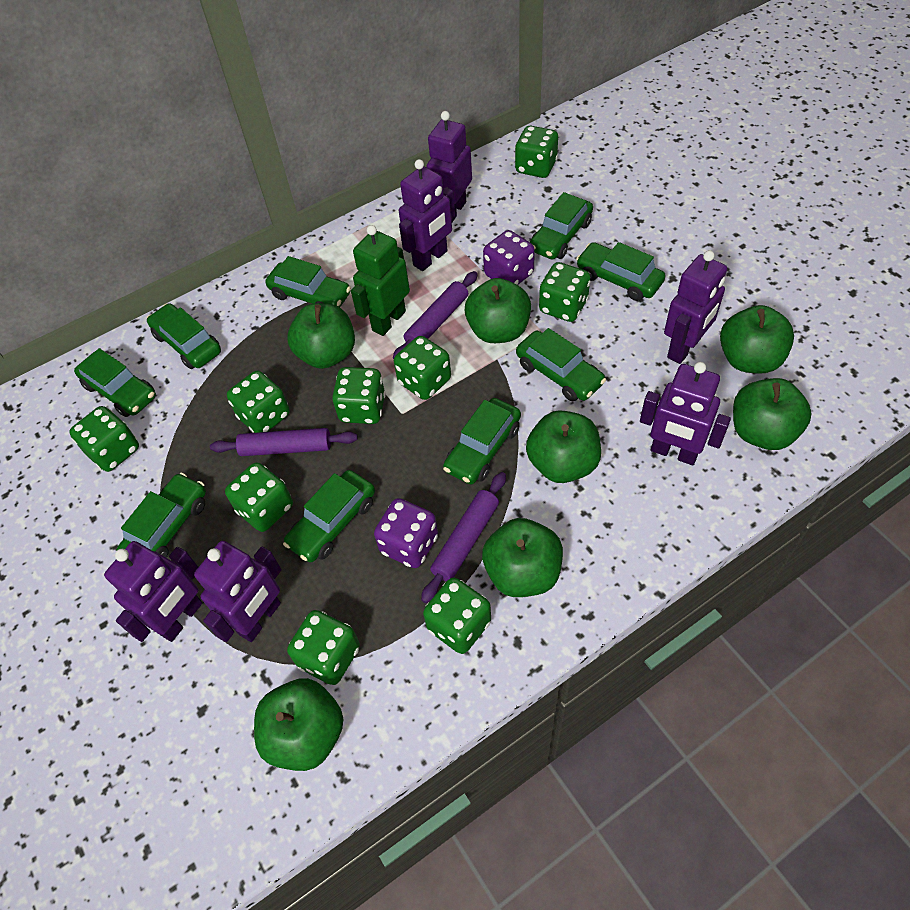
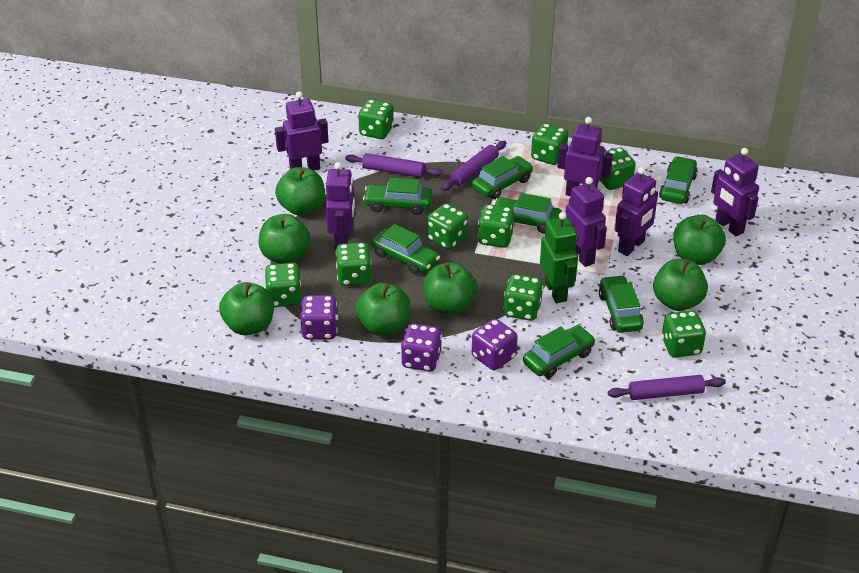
green car: [74,348,156,417] [116,473,206,558] [147,303,221,369] [265,256,351,308] [283,470,375,562] [443,398,521,484] [516,328,606,401] [530,192,593,260] [576,242,665,301] = 9 -> [363,178,432,215] [371,224,440,275] [472,156,533,199] [495,193,562,234] [523,325,596,378] [599,275,644,333] [659,156,698,204] = 7
purple dice: [374,498,438,568] [483,230,535,285] = 2 -> [300,295,338,340] [401,323,442,372] [472,319,517,370] = 3

